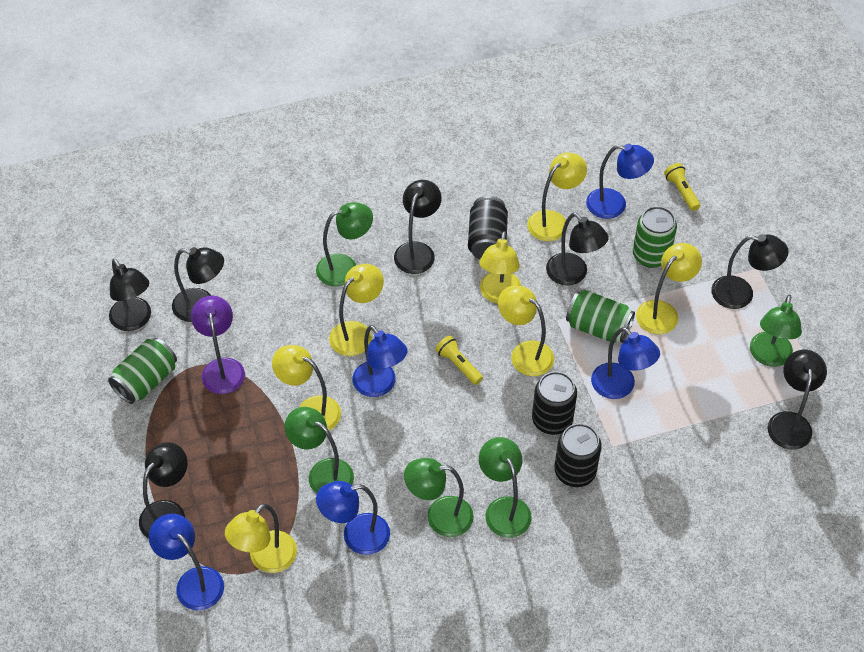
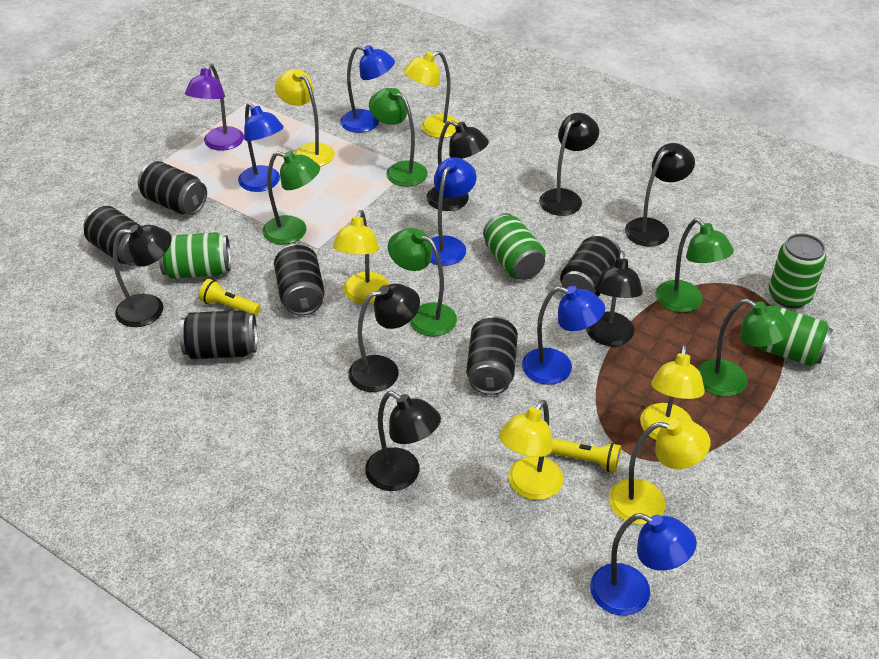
black can: [468,196,508,259] [532,371,577,435] [555,423,602,487] = 3 -> [83,206,141,266] [138,161,207,215] [179,310,257,359] [274,244,325,316] [466,316,518,395] [560,234,621,297] = 6
green can: [108,338,177,404] [566,290,635,343] [633,206,677,268] = 3 -> [159,232,231,279] [483,213,546,280] [757,305,833,366] [769,233,826,308] = 4
yellow lamp: [225,504,297,573] [272,345,341,431] [329,264,384,356] [479,231,521,304] [498,286,554,376] [527,153,587,241] [636,243,702,334] = 7 -> [275,69,335,166] [333,210,389,304] [403,51,459,138] [499,400,563,500] [609,418,710,525] [640,345,705,440] = 6

